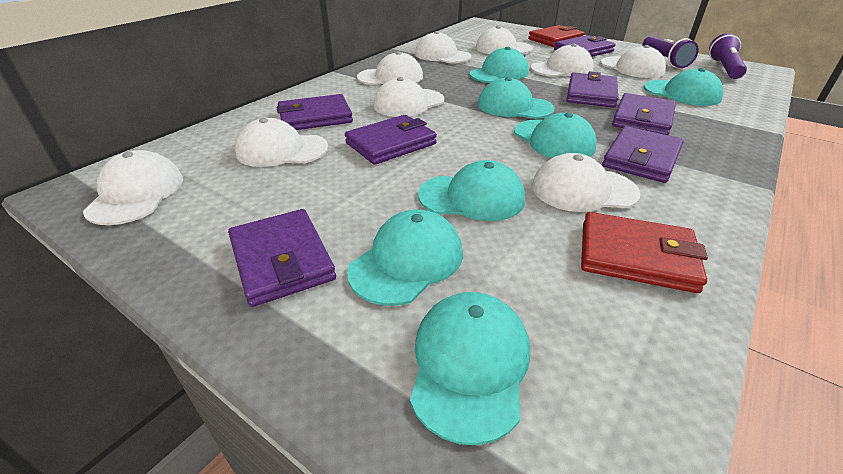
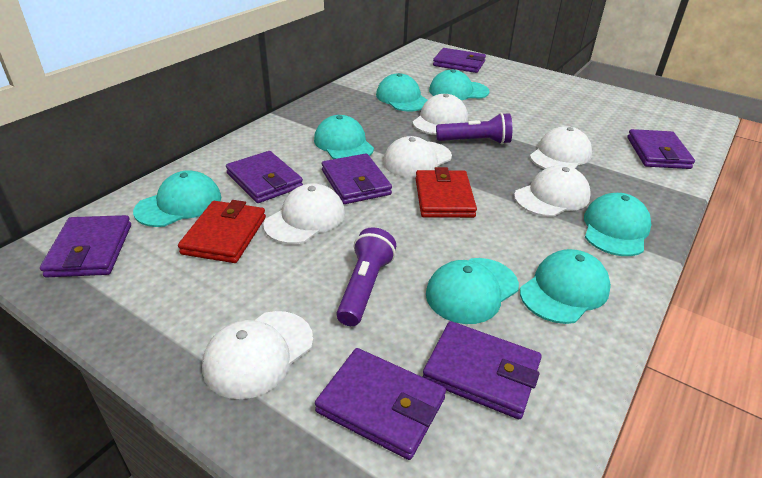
white cap: [83,150,183,225] [235,118,328,167] [357,51,423,85] [373,77,444,117] [415,31,471,63] [476,26,533,54] [531,44,594,77] [532,153,641,212] [600,45,666,78] = 9 -> [202,311,313,399] [263,183,345,244] [383,136,452,178] [412,94,468,135] [514,165,591,217] [530,126,592,169] = 6

